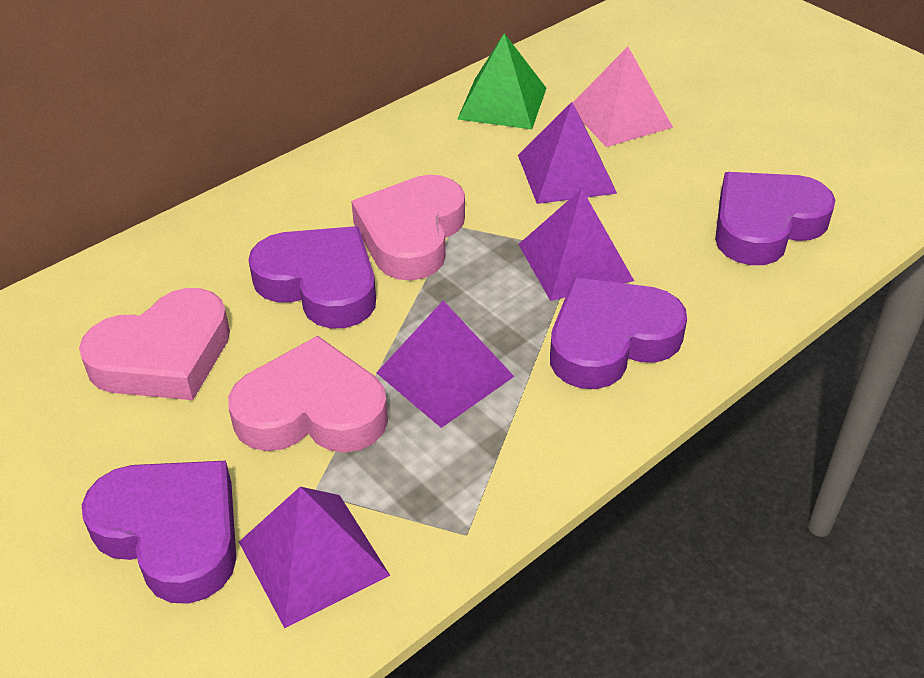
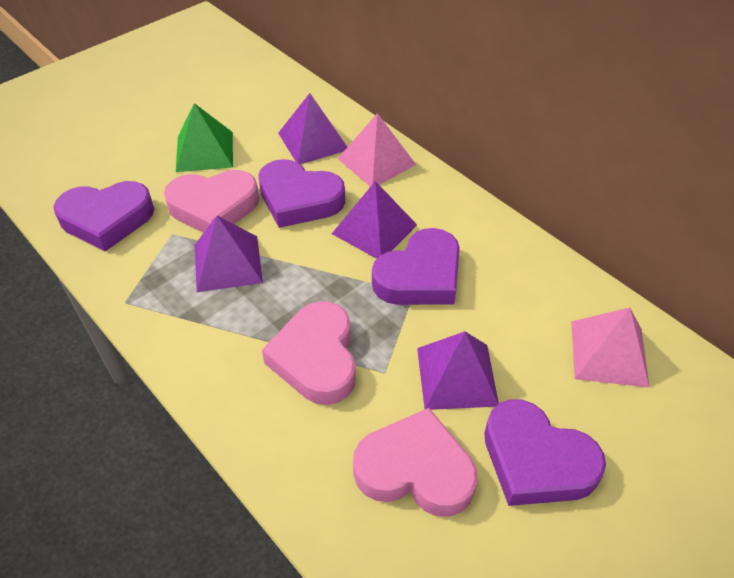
pink pyramid: [573,47,673,147] = 1 -> [338,113,416,187] [571,307,649,388] = 2

